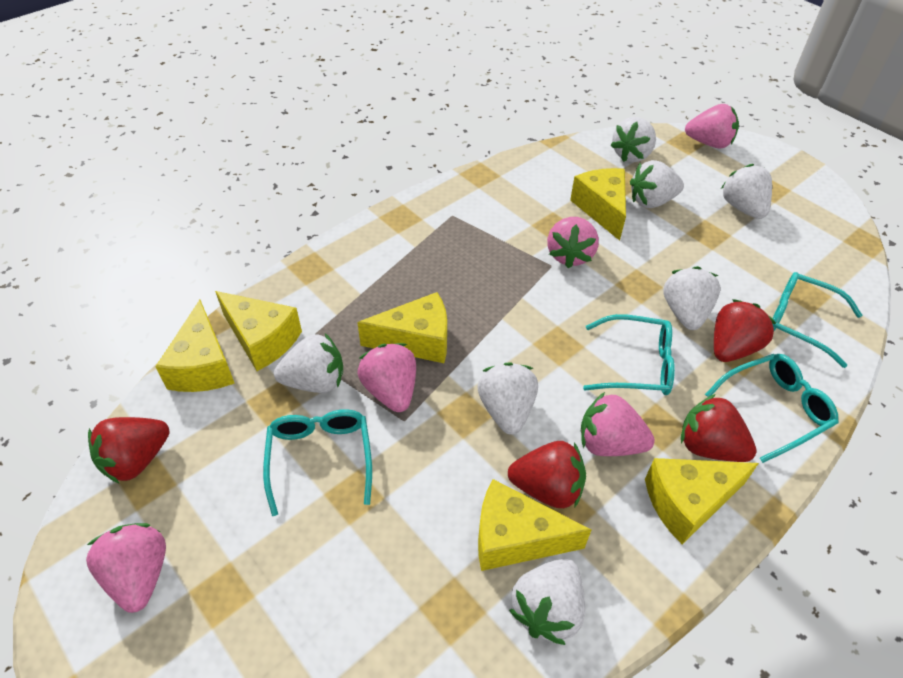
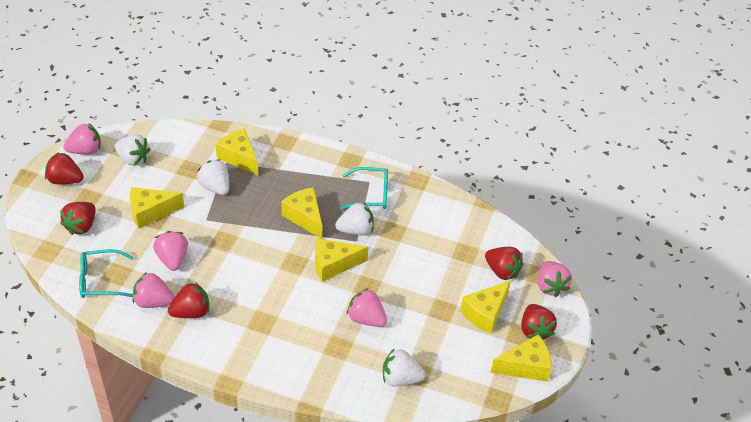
red strawberry: [88,417,170,484] [508,441,586,508] [681,394,757,462] [714,299,776,362] = 4 -> [45,152,84,184] [60,202,96,235] [168,282,210,318] [485,247,523,280] [521,304,557,339] = 5
turquoise glasses: [263,409,372,516] [583,314,675,395] [705,354,839,463] [772,272,862,368] = 4 -> [79,249,134,298] [340,167,388,210] = 2
white strawberry: [274,333,343,393] [477,362,538,435] [509,558,585,645] [610,117,656,162] [630,160,684,208] [663,266,721,330] [721,164,772,219] = 7 -> [115,134,151,166] [197,159,229,195] [335,202,374,235] [383,348,426,386] = 4

